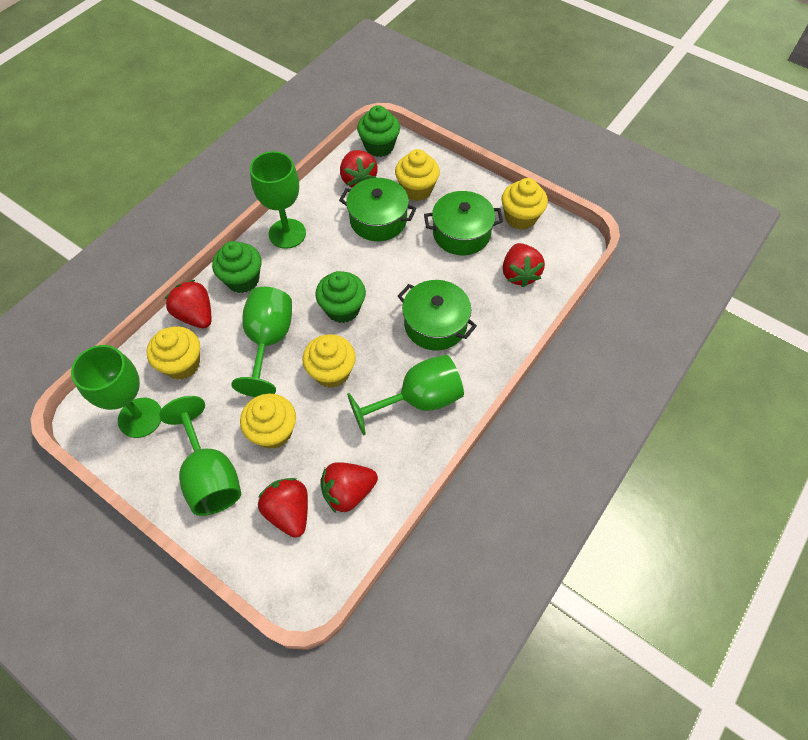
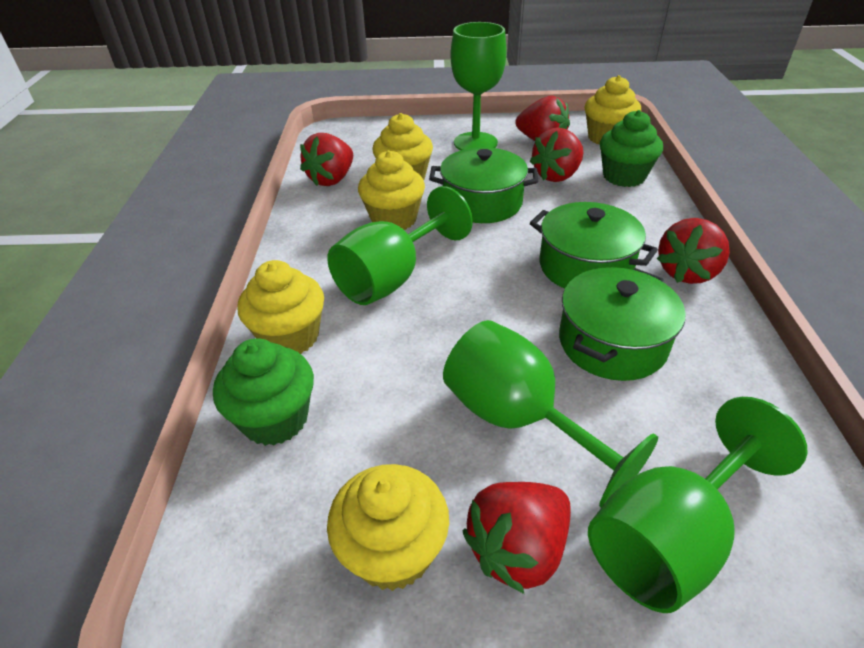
green cupcake: [212,241,261,293] [315,271,366,323] [357,105,400,157] = 3 -> [213,338,314,446] [600,110,663,187] = 2
green goblet: [71,345,161,438] [159,396,241,516] [231,287,292,397] [250,151,306,249] [347,355,464,435] = 5 -> [327,186,473,305] [443,320,658,508] [451,22,507,151] [588,397,808,613] = 4

